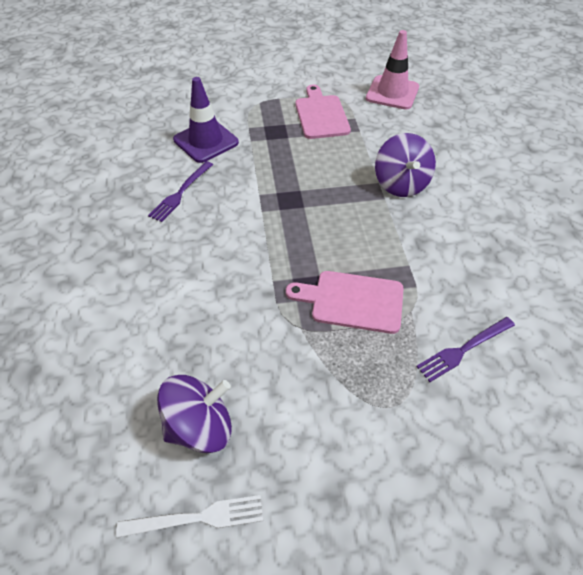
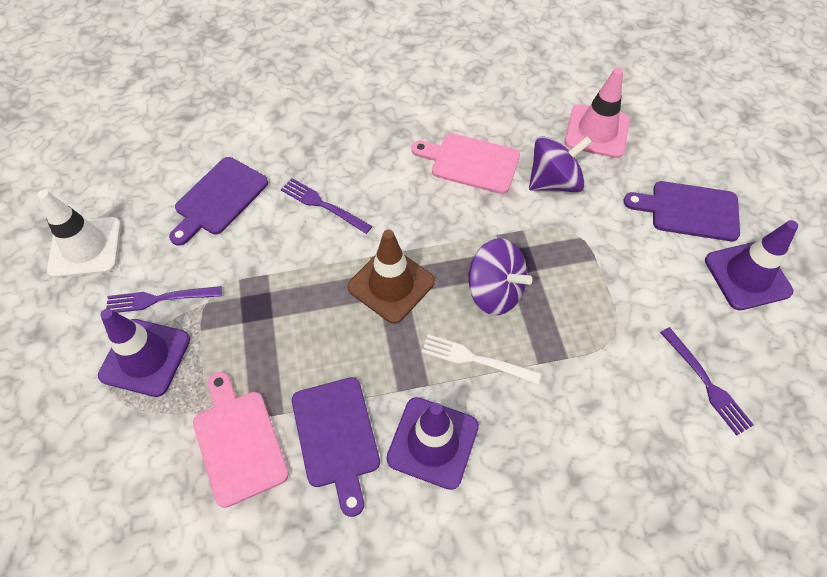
brown traffic cone: none = 0 -> [347,229,435,324] = 1
purple cutting board: none = 0 -> [169,157,268,246] [292,377,380,517] [623,181,740,241] = 3
purple fork: [148,161,213,222] [416,317,515,382] = 2 -> [106,286,222,313] [281,178,372,234] [660,327,754,436] = 3
purple traffic cone: [173,77,239,163] = 1 -> [98,309,190,397] [386,397,479,490] [705,220,798,310] = 3
white traffic cone: none = 0 -> [37,190,121,278] = 1

